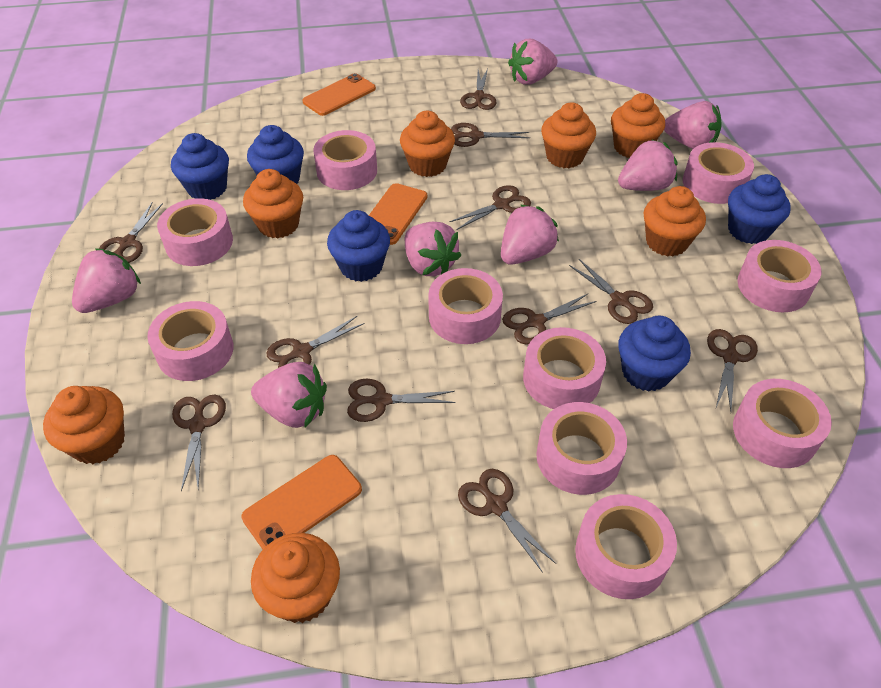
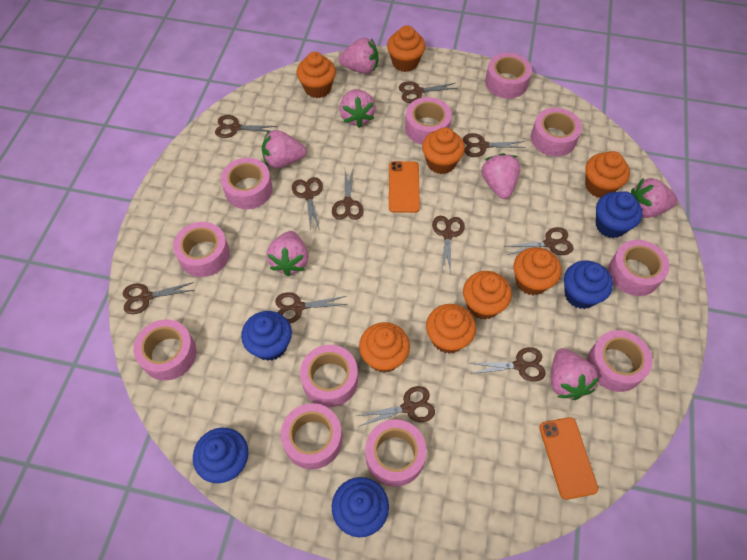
orange cupcake: [43,386,125,464] [243,169,303,239] [251,533,340,623] [400,110,455,177] [541,102,596,168] [611,93,665,158] [644,186,706,257] = 7 -> [297,52,336,98] [359,322,410,373] [387,26,425,72] [422,127,465,174] [426,304,476,354] [463,271,512,320] [514,247,561,295] [585,151,630,198] = 8
orange phone: [241,455,362,549] [302,73,376,116] [369,183,427,245] = 3 -> [389,161,420,213] [539,417,598,500] = 2
pink tape: [147,301,234,381] [157,198,233,266] [313,130,377,190] [428,268,503,344] [523,327,606,409] [536,402,627,495] [575,494,677,599] [683,142,754,204] [733,379,832,468] [737,240,821,312] = 10 -> [133,319,197,381] [173,222,230,277] [221,158,273,209] [281,403,342,469] [300,345,358,407] [365,419,427,486] [405,97,452,145] [485,53,532,99] [531,108,582,157] [587,330,653,392] [608,240,670,296] = 11

